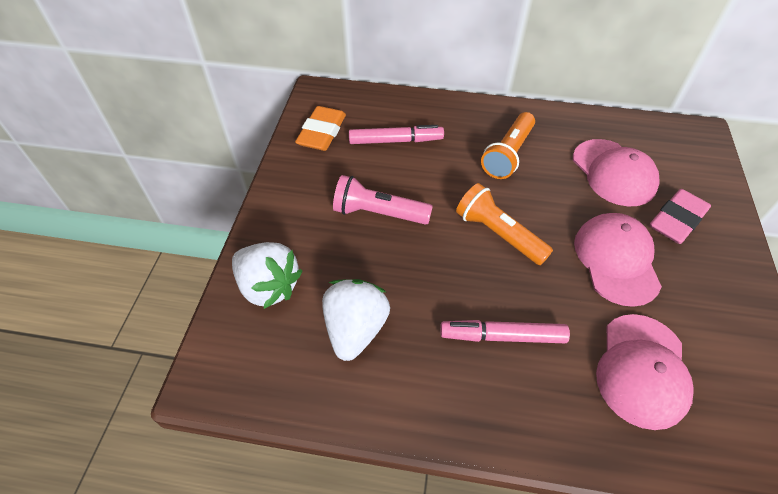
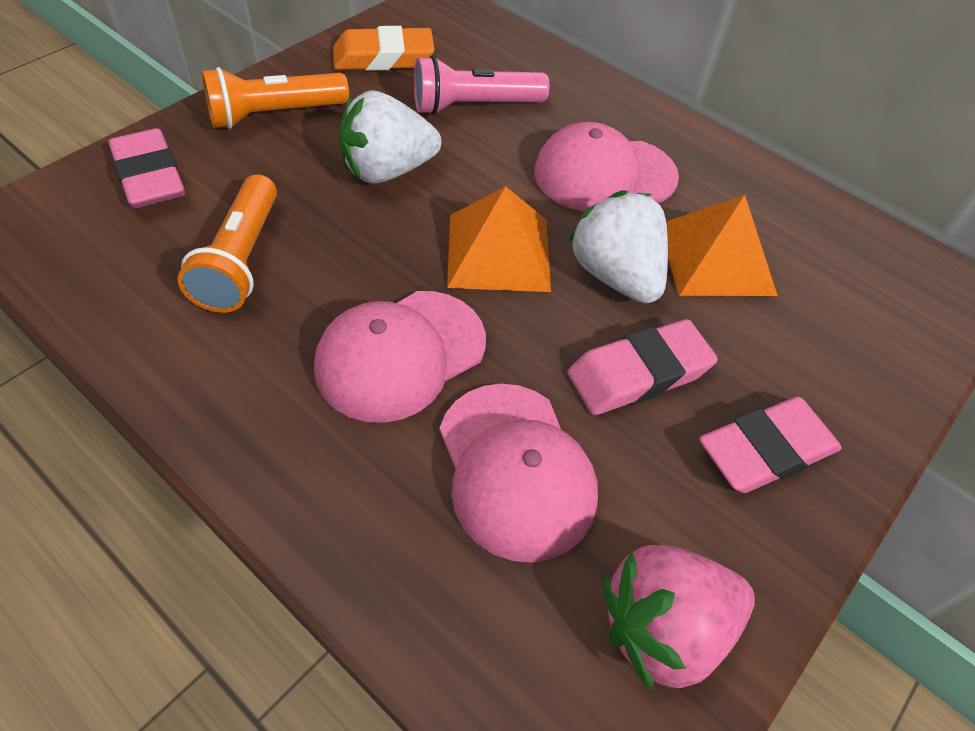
orange pyramid: none = 0 -> [447,186,551,292] [666,195,778,297] = 2
pink eraser: [650,189,711,244] = 1 -> [109,128,185,208] [568,319,718,415] [699,397,842,493] = 3
pink marker: [349,125,444,144] [440,320,570,343] = 2 -> none = 0
pink strawberry: none = 0 -> [603,545,755,691] = 1

